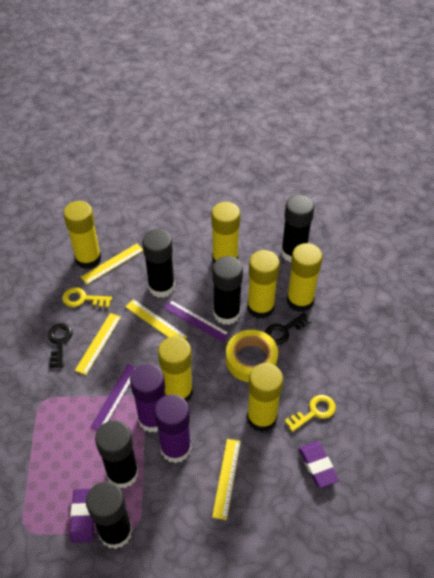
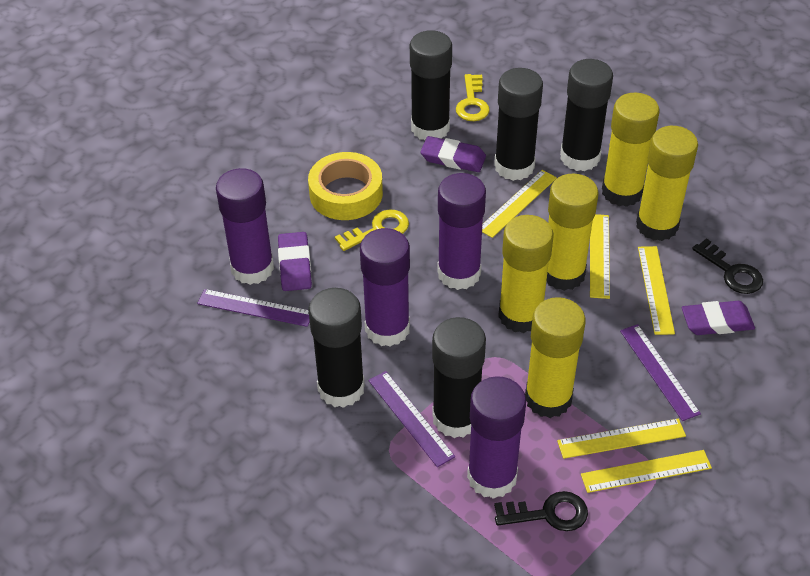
purple eraser: [70,489,95,543] [299,441,339,488] = 2 -> [278,232,312,291] [420,136,486,172] [682,301,755,335] = 3
purple glue stick: [130,364,165,432] [154,395,192,463] = 2 -> [216,168,274,285] [360,228,410,347] [437,173,486,290] [467,376,526,499] = 4
purple ruler: [91,364,137,430] [163,300,230,342] = 2 -> [197,289,310,327] [368,371,455,467] [620,324,701,421] = 3
yellow glue stick: [63,201,101,269] [158,336,193,402] [211,202,240,263] [247,250,280,319] [247,363,283,432] [287,243,322,312] = 6 -> [498,215,553,333] [525,297,586,418] [546,173,599,291] [602,93,659,207] [636,126,698,241] = 5
yellow ruler: [75,313,121,375] [81,244,143,284] [125,299,187,339] [212,439,241,520] = 4 -> [482,170,557,238] [557,418,686,459] [581,450,712,493] [590,214,610,299] [638,246,675,335] = 5

